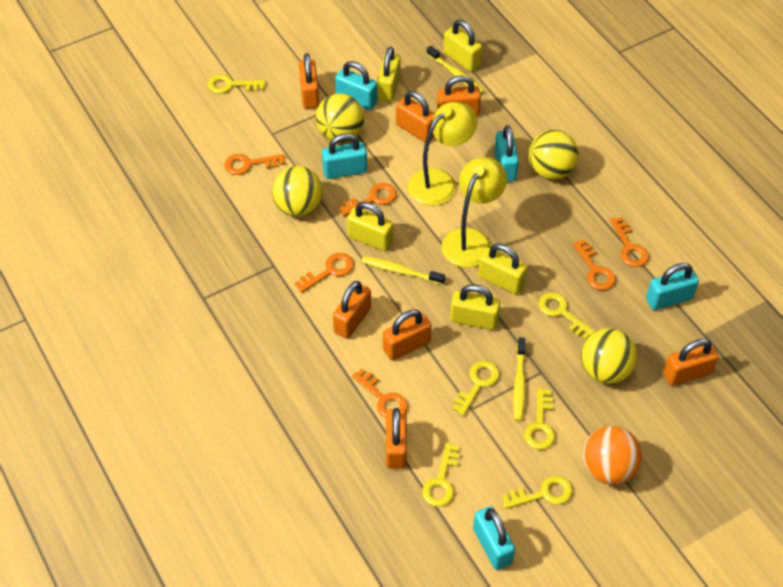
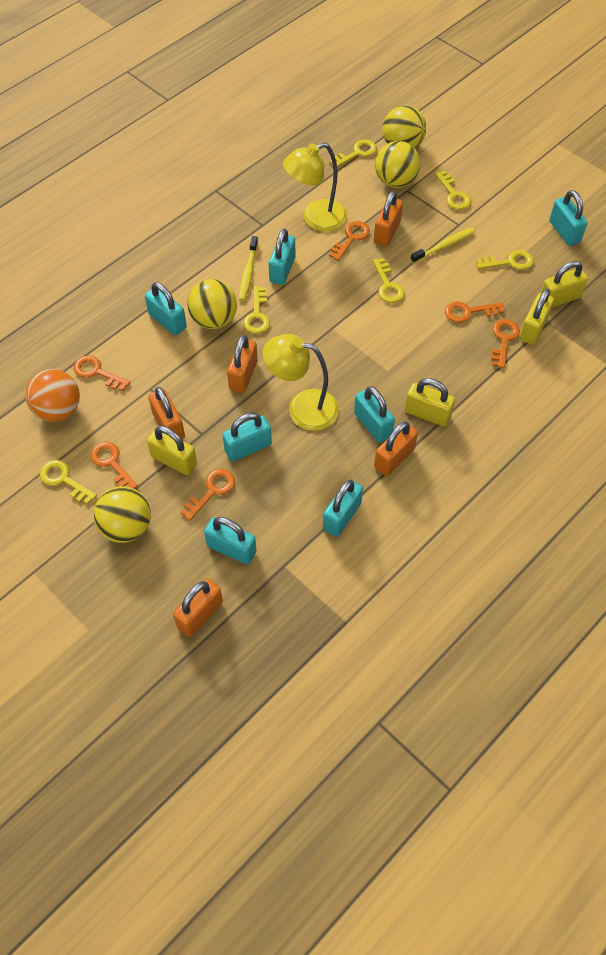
orange padlock: [299,53,319,109] [333,281,371,339] [383,310,431,361] [386,408,407,469] [396,91,435,142] [437,76,481,116] [663,339,719,386] = 7 -> [148,387,185,439] [173,579,223,637] [227,335,258,393] [374,191,403,246] [374,421,418,476] = 5
turquoise padlock: [322,133,367,179] [335,61,378,111] [473,506,515,570] [494,125,519,182] [646,263,699,310] = 5 -> [145,282,187,335] [204,517,257,565] [223,413,272,461] [269,229,295,285] [323,479,363,537] [354,386,395,442] [549,190,588,246] = 7
yellow padlock: [347,202,393,251] [377,47,401,102] [443,20,482,72] [450,284,500,330] [478,244,527,294] = 5 -> [147,426,197,475] [405,378,455,426] [520,288,554,345] [541,261,588,308] = 4
yellow toothbrush: [361,256,445,285] [427,46,484,94] [513,337,526,421] = 3 -> [239,236,258,301] [410,228,475,263] = 2

